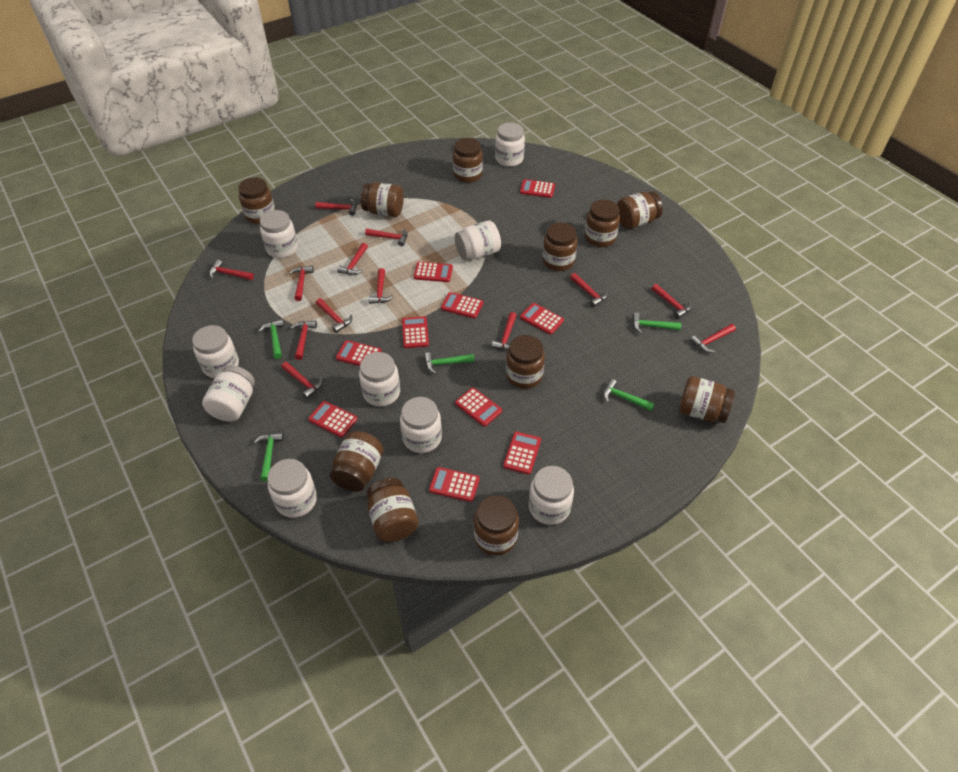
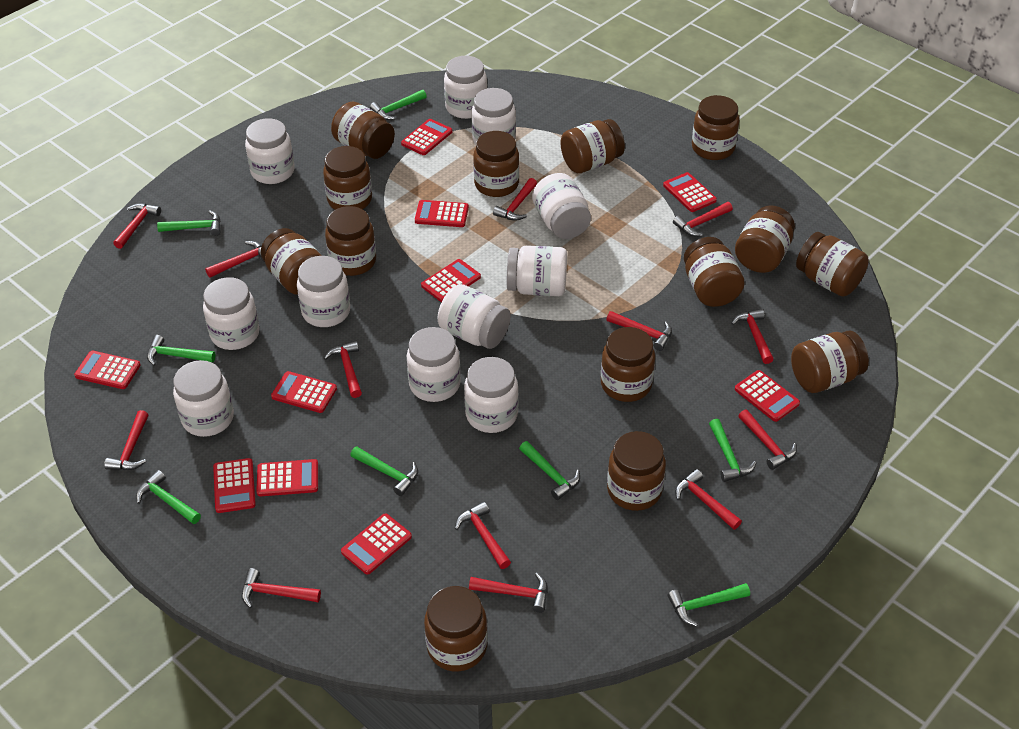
brown jar: [238,177,275,224] [330,431,383,492] [361,182,404,217] [366,478,418,542] [453,138,483,183] [474,495,519,556] [506,335,545,389] [542,222,577,271] [585,200,620,247] [617,191,663,229] [679,376,735,423] = 11 -> [261,228,322,295] [323,146,372,210] [325,206,376,276] [331,102,395,159] [424,586,488,671] [473,131,519,197] [561,119,625,173] [601,327,655,402] [607,431,666,511] [684,237,745,307] [692,95,739,160] [735,205,795,273] [791,331,869,393] [796,232,869,296] = 14
green hammer: [254,432,284,481] [259,319,284,359] [424,352,475,374] [603,379,655,411] [633,312,681,334] = 5 -> [136,470,201,524] [147,335,216,366] [157,210,221,236] [350,446,418,496] [370,90,427,120] [519,441,580,500] [667,583,750,626] [709,419,756,482] = 8
white jar: [192,325,239,378] [202,365,255,422] [260,210,298,258] [267,459,317,518] [359,352,400,406] [400,397,442,453] [455,221,501,260] [495,123,525,167] [529,466,574,525] = 9 -> [173,360,234,437] [203,277,260,350] [245,118,295,184] [297,256,350,327] [406,327,461,402] [438,284,511,349] [444,56,487,119] [464,357,519,433] [472,88,516,145] [507,245,567,296] [532,173,591,239] = 11

